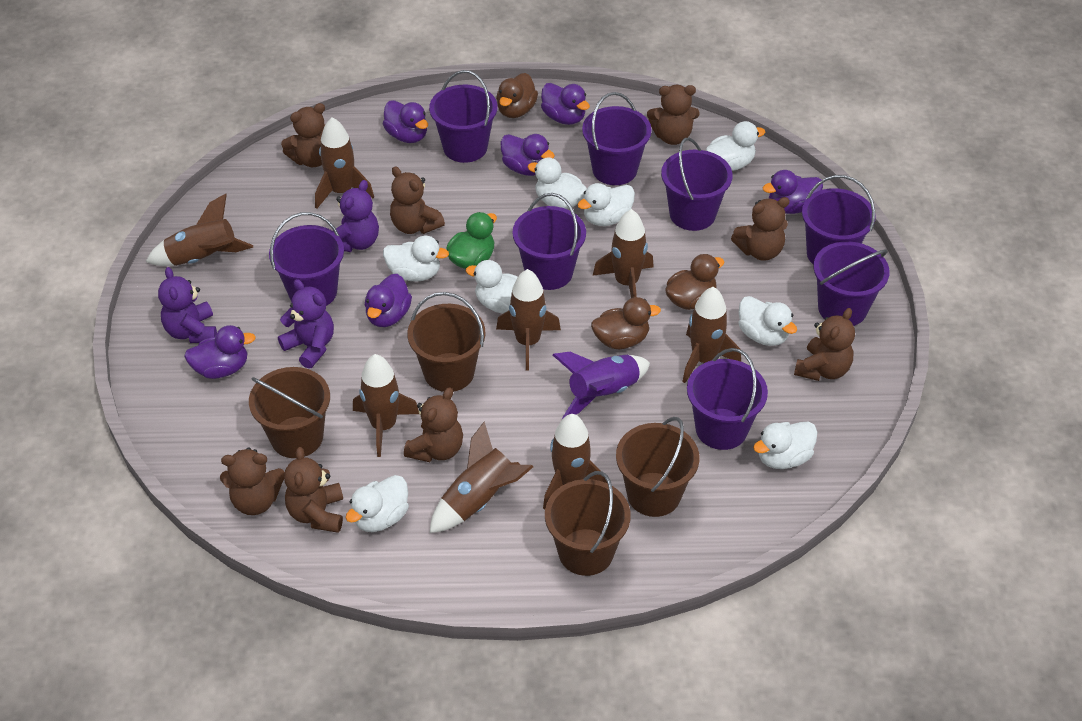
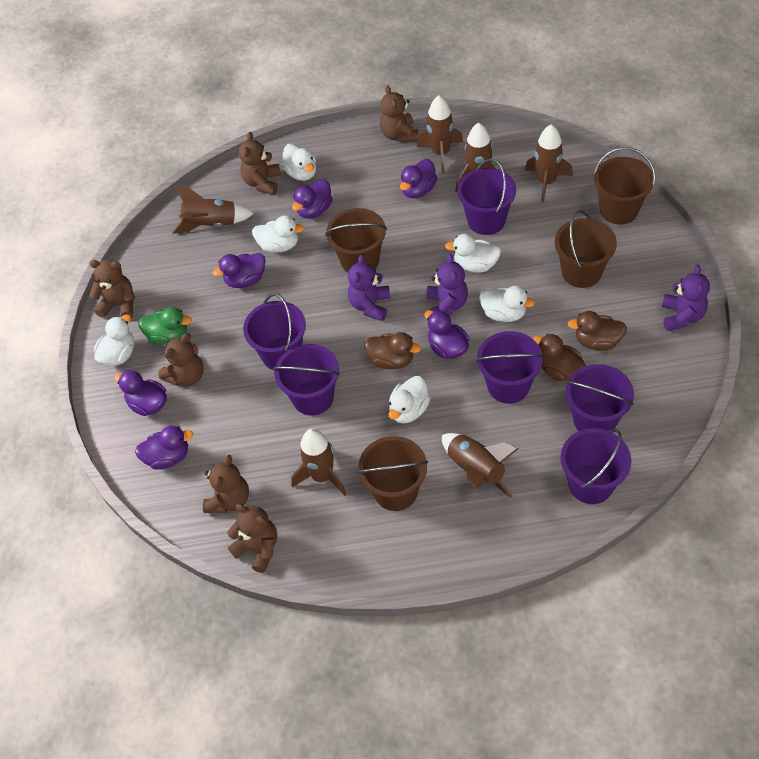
brown rocket: [146,194,253,266] [315,117,374,209] [353,354,419,457] [429,422,533,533] [496,269,561,371] [543,414,607,510] [593,209,654,298] [682,287,741,383] = 8 -> [172,185,254,234] [291,429,346,496] [417,96,463,173] [442,433,519,498] [455,123,496,193] [525,124,573,203] = 6
brown teddy bear: [220,447,285,515] [281,103,326,167] [284,447,343,533] [390,166,445,234] [404,387,463,462] [647,85,700,145] [731,197,790,261] [794,308,855,381] = 8 -> [89,260,135,318] [158,333,204,386] [203,455,249,513] [227,503,277,573] [239,132,281,195] [380,85,418,143] = 6
purple bucket: [269,212,344,306] [429,70,497,163] [513,193,586,290] [582,92,652,185] [661,137,733,231] [687,348,768,450] [802,175,876,265] [813,241,890,326] = 8 -> [243,293,306,370] [273,344,340,416] [457,158,516,235] [476,331,544,404] [560,428,631,504] [566,364,634,431] = 6
purple rocket: [553,352,650,419] = 1 -> none = 0
white duck: [346,475,409,532] [383,236,449,282] [466,260,518,313] [528,158,587,209] [577,183,635,226] [706,121,765,171] [738,296,797,346] [753,422,817,469] = 8 -> [94,315,134,366] [252,216,304,253] [281,144,316,181] [389,376,430,423] [445,234,501,273] [479,286,535,322] = 6

